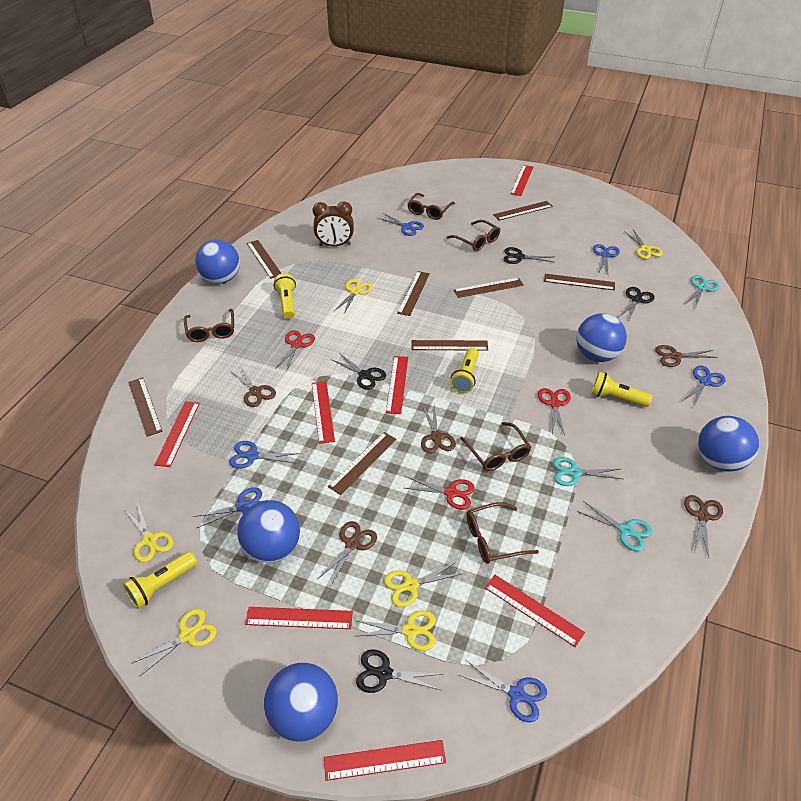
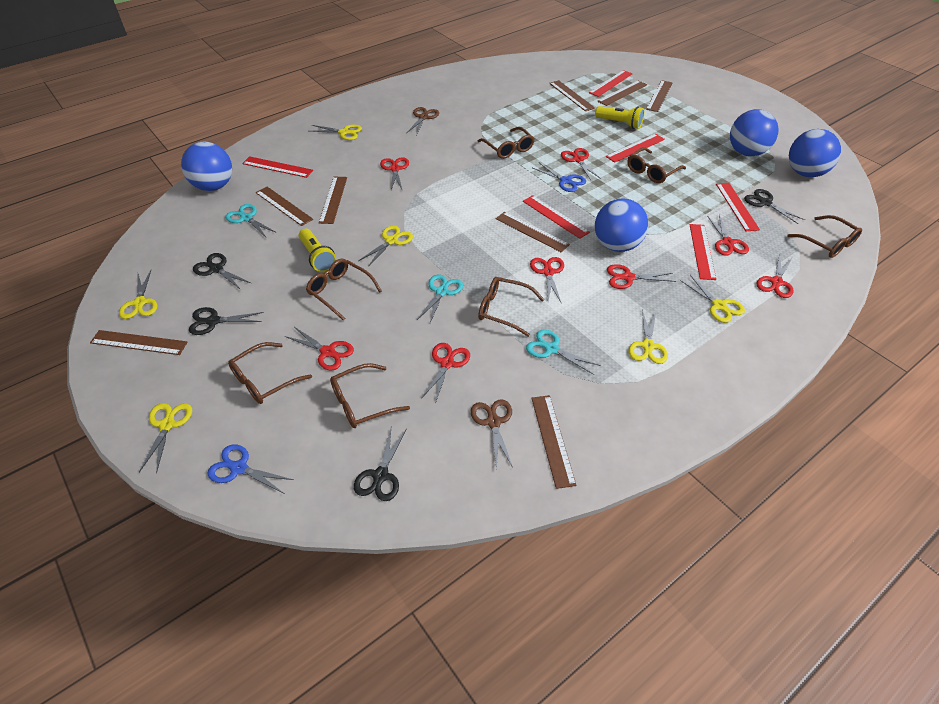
blue ball: [195,240,240,284] [237,500,300,563] [264,663,338,742] [576,313,627,362] [698,416,759,472] = 5 -> [181,142,232,191] [595,199,648,252] [730,109,779,156] [789,129,841,177] = 4
blue scissors: [193,487,262,528] [229,441,299,469] [378,213,424,236] [459,660,547,723] [593,244,620,277] [683,366,726,408] = 6 -> [207,444,294,493] [533,163,586,192] = 2
brown clock: [312,201,354,246] = 1 -> none = 0
brown glasses: [184,309,234,342] [407,193,455,220] [446,220,500,251] [460,422,531,471] [466,502,539,564] = 5 -> [228,342,312,404] [306,258,382,321] [330,363,410,428] [478,127,535,159] [478,277,545,337] [627,147,686,183] [787,215,862,258] = 7
brown scissors: [230,365,276,407] [318,521,377,587] [421,403,456,453] [655,345,718,367] [684,495,723,557] = 5 -> [407,107,439,135] [470,399,513,470] = 2
red ruler: [155,401,200,467] [245,607,353,629] [312,381,335,444] [324,740,446,781] [386,356,408,414] [485,575,585,647] [510,165,533,196] = 7 -> [242,156,313,178] [523,195,590,239] [589,70,633,97] [606,134,665,163] [690,224,716,280] [716,183,760,231] = 6
red scissors: [275,330,315,372] [405,477,475,510] [538,388,571,435] = 3 -> [285,327,354,371] [380,157,409,190] [421,343,470,404] [530,257,564,304] [561,148,601,180] [607,264,676,289] [707,215,749,256] [756,253,793,298] = 8
yellow flashlight: [123,551,197,609] [274,273,296,319] [450,348,479,393] [591,372,652,407] = 4 -> [299,229,337,272] [595,106,644,129] = 2

